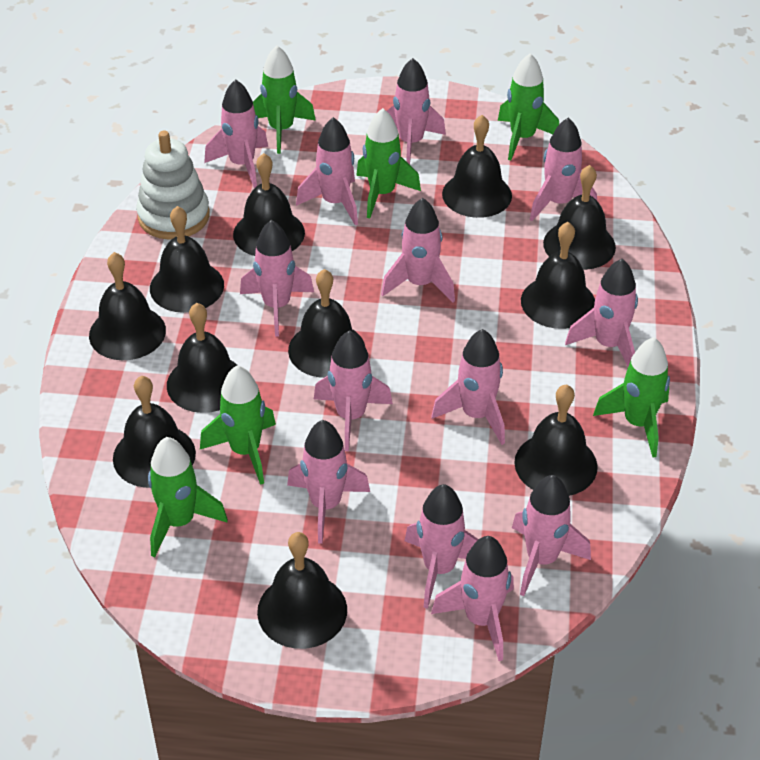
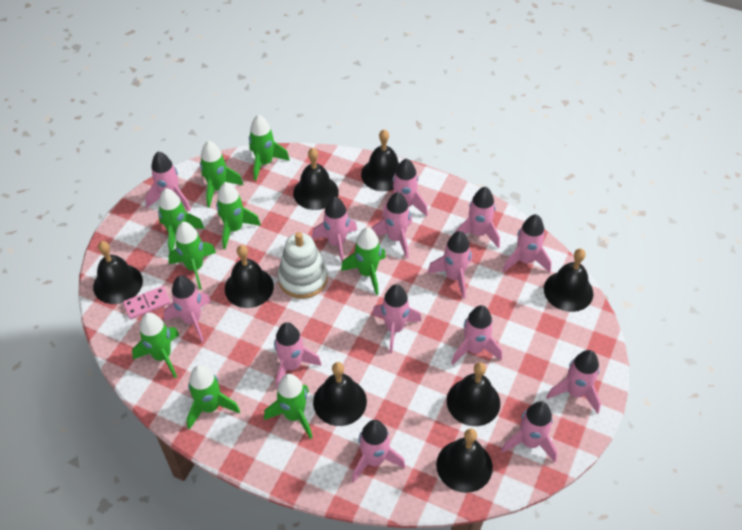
black bell: [89,252,166,360] [113,375,196,488] [150,206,224,313] [167,303,237,413] [233,153,305,256] [257,532,347,649] [288,269,365,378] [442,115,512,218] [514,384,598,496] [521,222,595,329] [543,165,616,270] = 11 -> [93,241,143,304] [225,245,274,308] [293,148,339,210] [313,362,367,426] [361,129,400,191] [436,429,493,493] [447,362,500,426] [544,249,593,312] = 8
green rocket: [148,437,228,557] [200,365,276,485] [253,45,316,154] [356,108,421,218] [498,53,559,160] [593,337,670,458] = 6 -> [132,313,180,378] [158,188,205,253] [168,222,216,289] [187,365,240,430] [200,141,243,208] [216,182,261,249] [249,115,290,181] [264,374,313,439] [341,227,386,295] = 9
pink domino: none = 0 -> [123,286,171,319] = 1
pink rocket: [204,79,268,188] [240,220,314,336] [287,420,370,544] [296,117,358,226] [314,330,393,451] [381,198,455,303] [387,58,446,165] [405,484,479,609] [431,329,505,445] [431,536,514,661] [512,475,591,596] [530,117,597,221] [565,259,638,366] = 13 -> [145,151,191,211] [163,276,211,342] [274,322,322,389] [312,197,357,263] [352,420,405,483] [372,192,412,259] [372,284,422,353] [382,158,428,217] [427,231,472,299] [451,305,502,365] [456,187,500,248] [501,401,558,462] [503,214,551,273] [547,350,601,414] = 14

